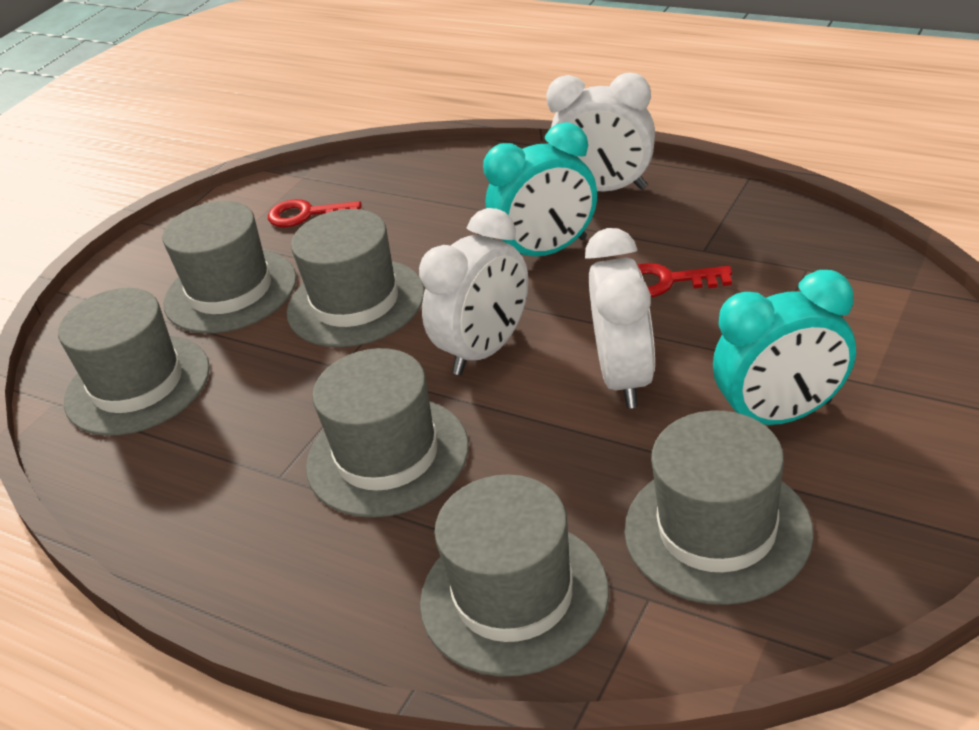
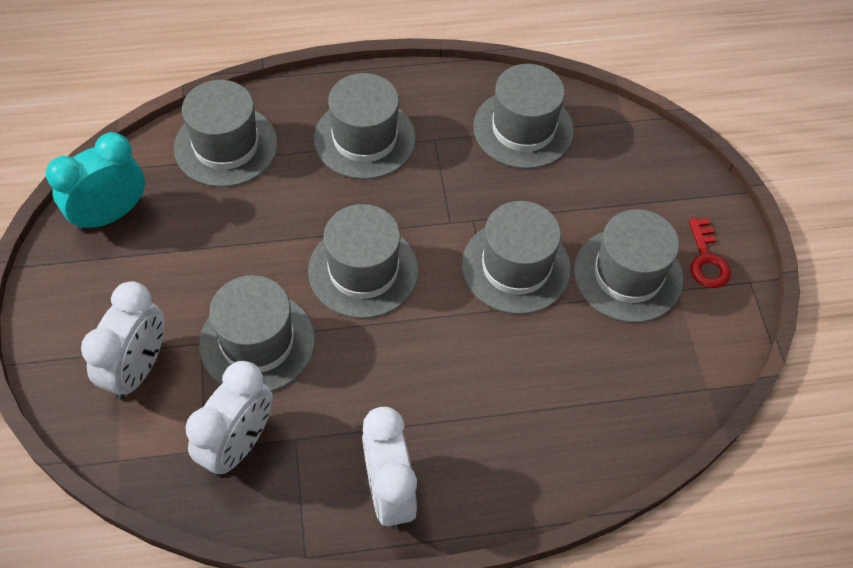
grey hat: [58,288,210,436] [162,201,297,334] [287,209,425,347] [306,348,469,518] [420,474,609,677] [624,411,814,605] = 6 -> [174,80,278,187] [199,275,315,392] [308,204,419,319] [314,73,416,179] [462,201,571,314] [473,64,574,169] [574,209,683,323] = 7
red key: [268,199,361,227] [638,263,732,297] = 2 -> [689,218,731,288] = 1
turquoise clock: [483,122,597,256] [713,270,856,425] = 2 -> [46,132,145,232] = 1

